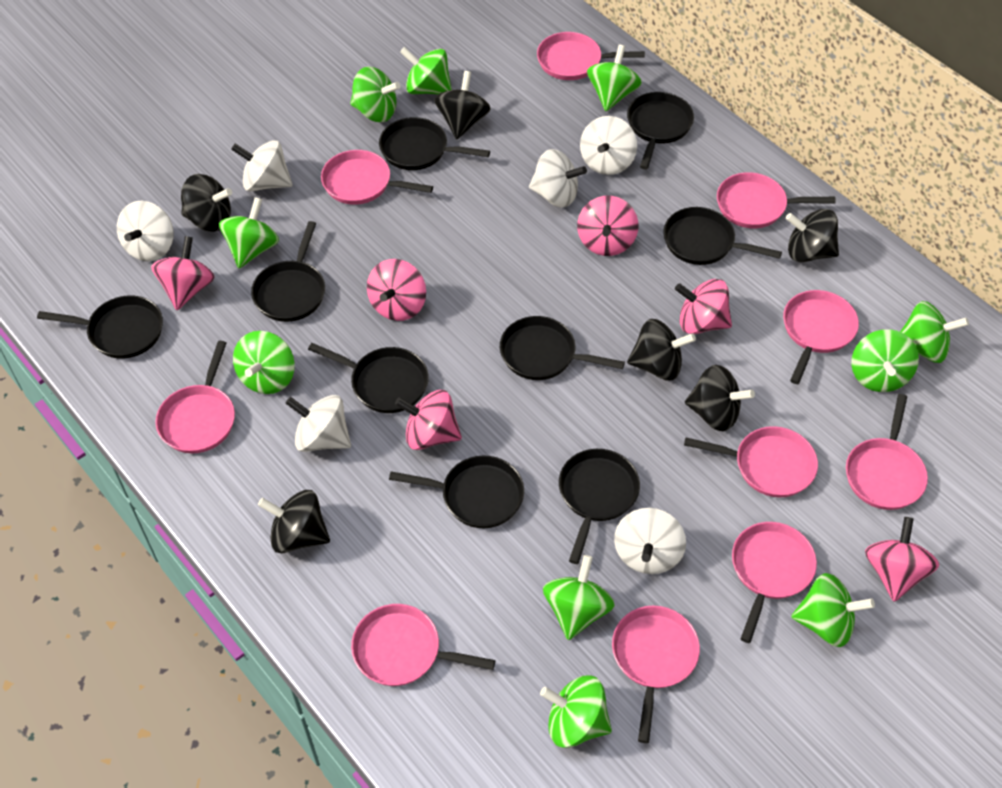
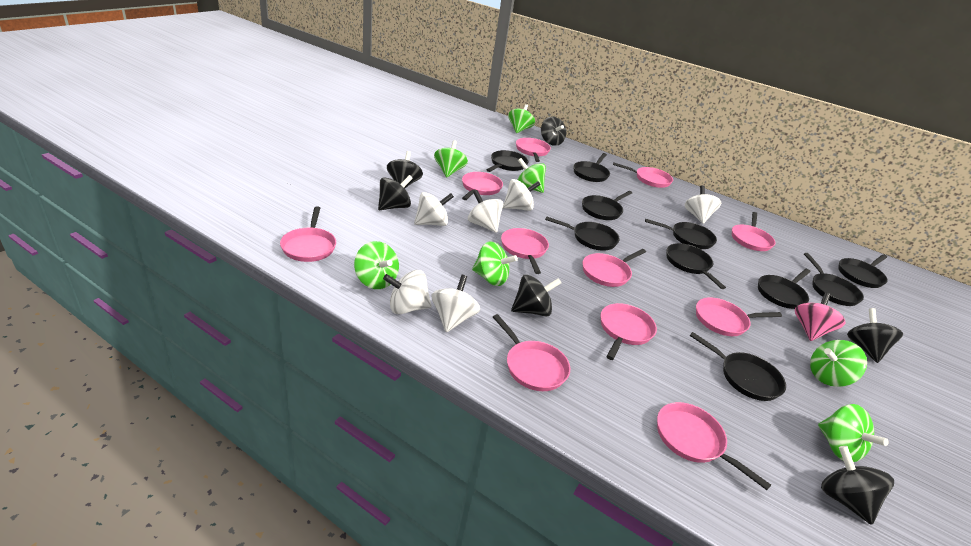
black pan: [37,295,163,359] [251,221,325,322] [308,343,429,413] [379,117,490,170] [389,456,524,528] [500,316,625,380] [559,449,640,564] [627,92,694,170] [663,207,782,265] = 9 -> [487,150,528,172] [545,216,620,251] [573,153,610,182] [582,191,632,220] [645,219,717,249] [666,243,726,289] [690,332,786,401] [758,269,811,309] [804,253,864,306] [838,254,888,288] = 10
green spinning top: [219,197,279,268] [233,331,295,394] [350,66,400,122] [400,47,452,95] [540,676,612,748] [543,555,615,640] [587,44,642,111] [791,573,875,647] [851,329,919,392] [900,301,969,363] = 10 -> [354,241,399,289] [434,140,468,177] [472,241,518,286] [508,104,535,133] [518,158,546,193] [810,340,867,387] [818,404,889,462] = 7
pink pan: [155,341,235,453] [321,150,433,205] [351,604,495,686] [537,32,645,80] [612,606,700,743] [684,426,818,497] [717,172,836,228] [732,522,817,643] [783,290,859,384] [846,394,928,510] = 10 -> [280,206,336,262] [462,172,503,200] [493,314,570,391] [501,228,549,274] [516,138,551,162] [583,249,646,287] [600,303,657,360] [613,163,673,188] [657,402,771,490] [696,297,782,336] [732,212,776,251] = 11
pink spinning top: [151,236,215,310] [367,259,426,321] [395,390,462,450] [577,196,638,256] [675,279,732,334] [865,517,939,602] = 6 -> [795,293,845,341] = 1

